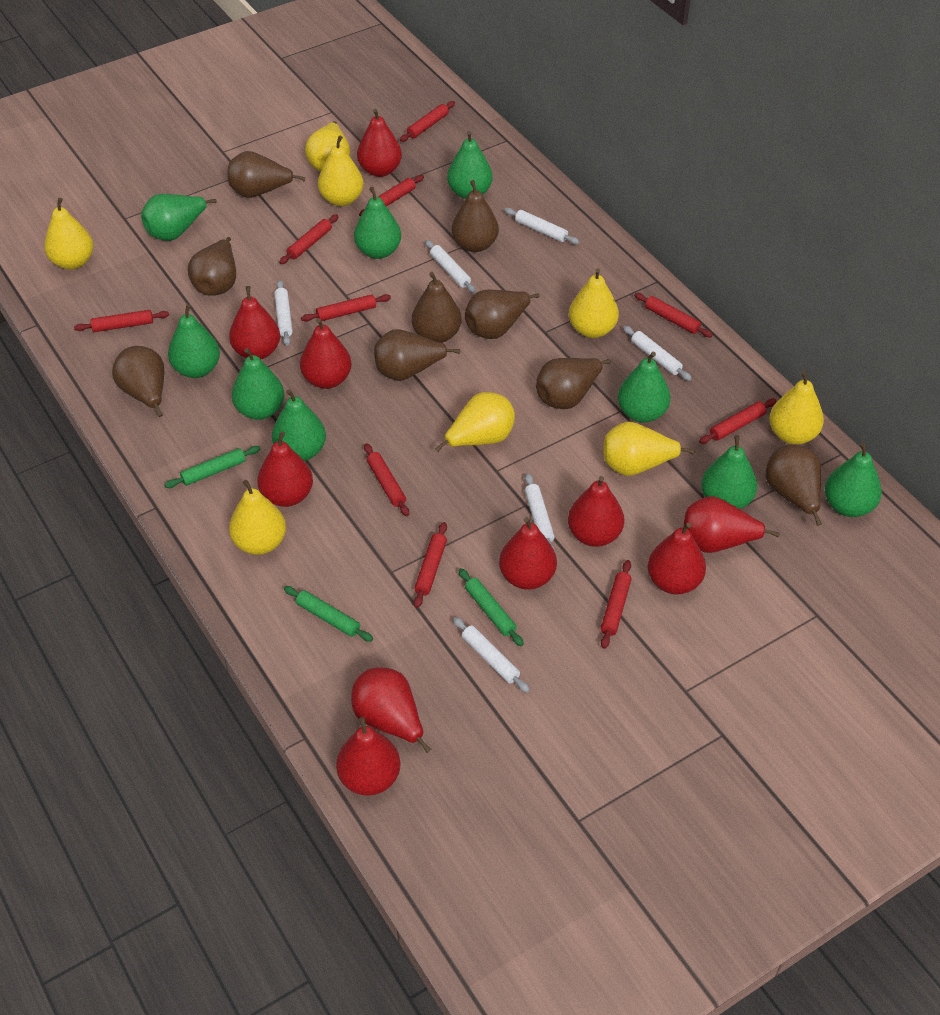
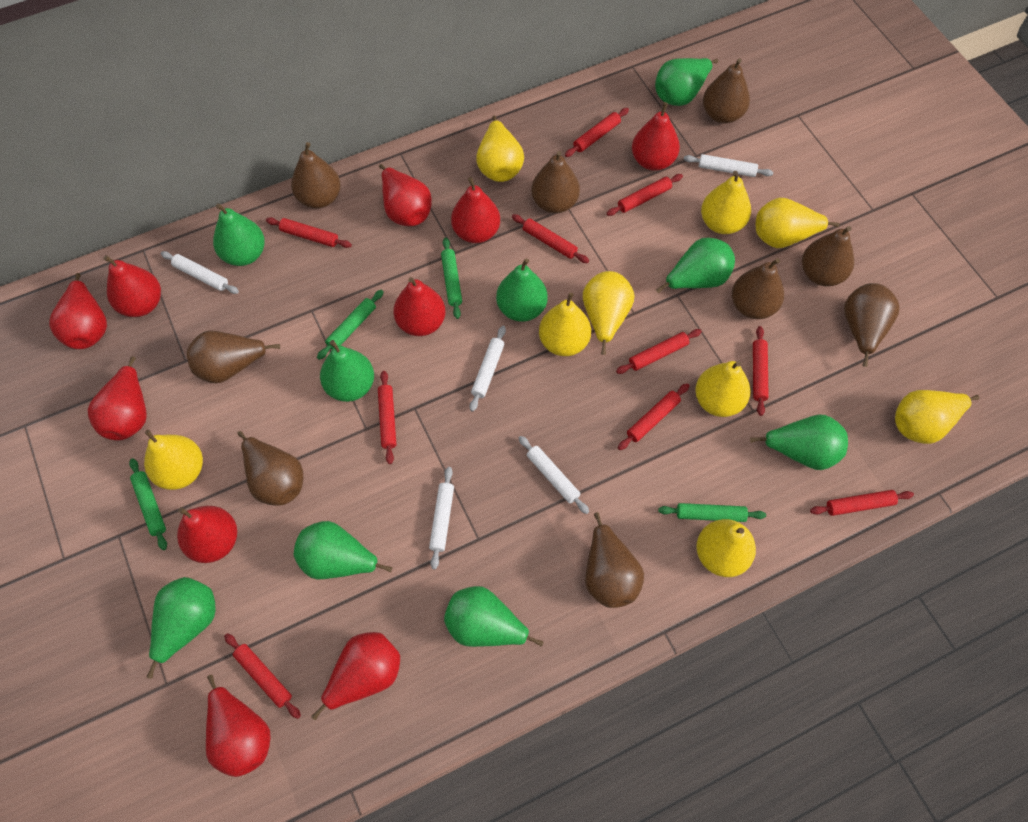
green rolling pin: [165,446,260,488] [284,586,373,642] [459,568,524,646] = 3 -> [129,458,167,550] [317,290,384,360] [441,238,462,319] [658,503,766,522] = 4
white rolling pin: [274,280,293,346] [425,240,476,293] [453,617,530,693] [504,208,579,244] [525,473,555,552] [623,326,692,381] = 6 -> [161,251,239,294] [429,467,454,569] [470,326,506,411] [519,436,589,514] [684,154,773,177] = 5
yellow pear: [44,198,93,269] [229,480,286,555] [305,121,350,172] [318,136,364,206] [435,392,515,452] [569,268,619,338] [603,422,695,476] [769,371,824,445] = 8 -> [144,430,203,490] [476,116,524,182] [539,292,591,356] [583,271,634,355] [695,361,750,417] [696,519,756,577] [701,171,751,234] [756,198,840,248] [895,390,980,444] = 9

